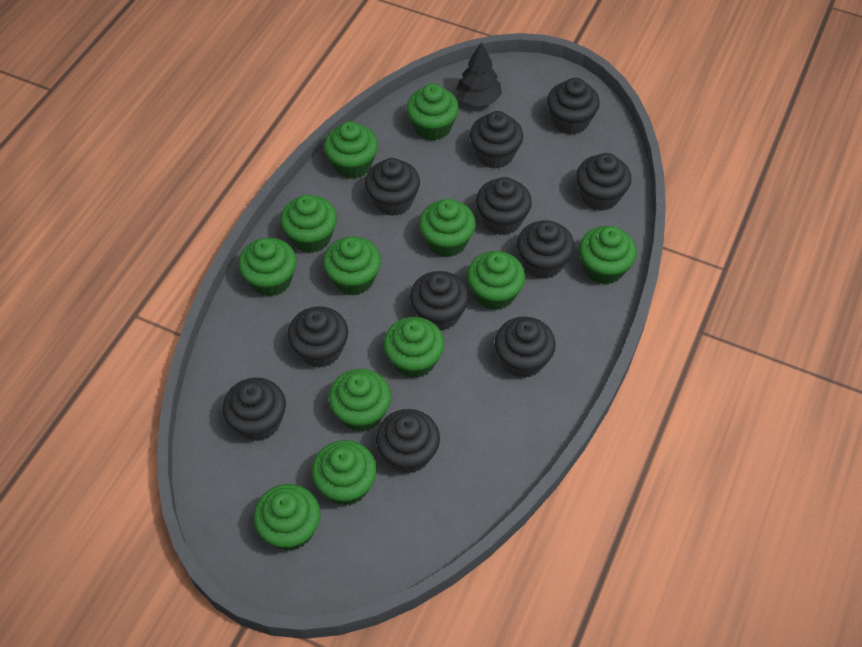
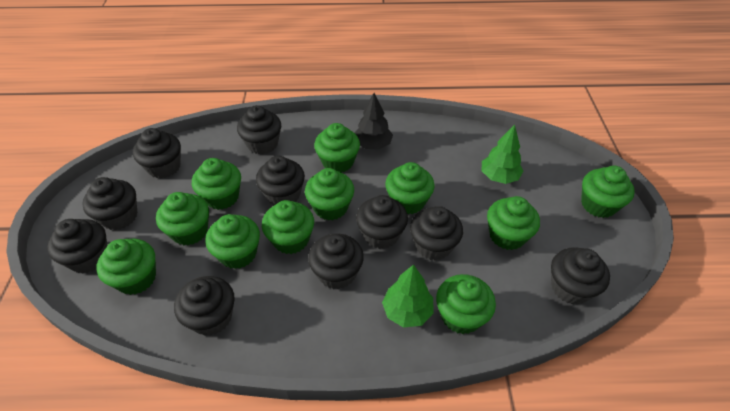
black cupcake: [223,378,286,441] [288,306,348,368] [365,158,420,216] [376,409,440,474] [410,271,469,331] [470,111,523,169] [476,177,532,235] [495,317,556,378] [517,220,574,279] [547,78,600,135] [576,153,631,211] = 11 -> [48,219,107,274] [82,177,137,230] [133,128,181,178] [174,276,235,336] [237,105,281,154] [256,156,305,205] [308,234,364,289] [356,195,408,249] [410,206,463,260] [551,247,610,305] = 10
green cupcake: [239,238,297,296] [253,484,321,551] [280,195,337,253] [312,440,377,506] [323,236,381,295] [324,121,378,179] [329,369,391,432] [384,317,444,378] [407,84,459,141] [419,199,476,257] [467,251,525,310] [579,226,637,284] = 12 -> [96,239,156,295] [156,192,209,245] [192,158,241,210] [205,214,260,269] [262,200,314,254] [305,168,354,220] [314,123,360,173] [385,162,435,214] [436,274,496,334] [487,196,540,250] [581,166,635,218] = 11
green tree: none = 0 -> [382,264,434,328] [482,125,523,184] = 2

